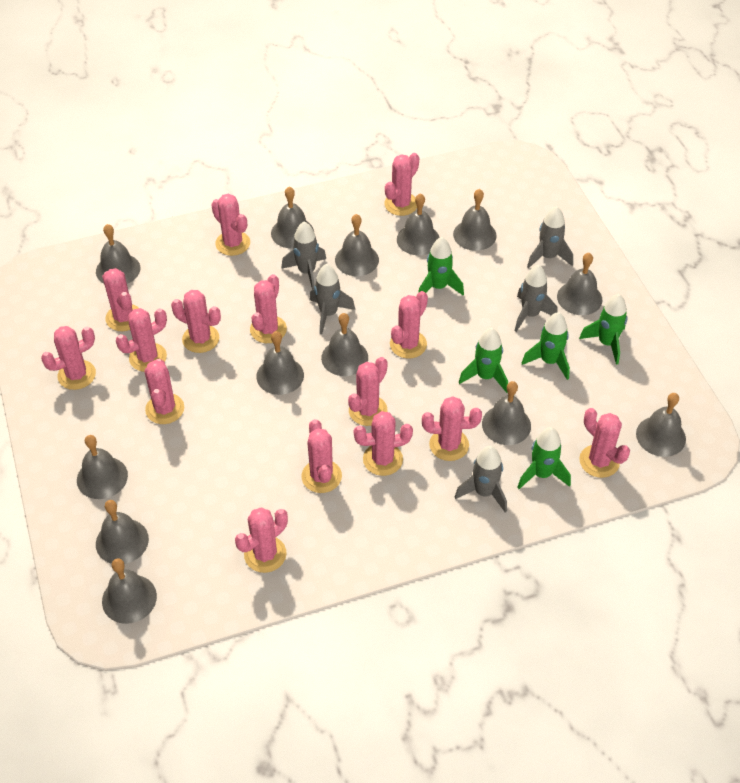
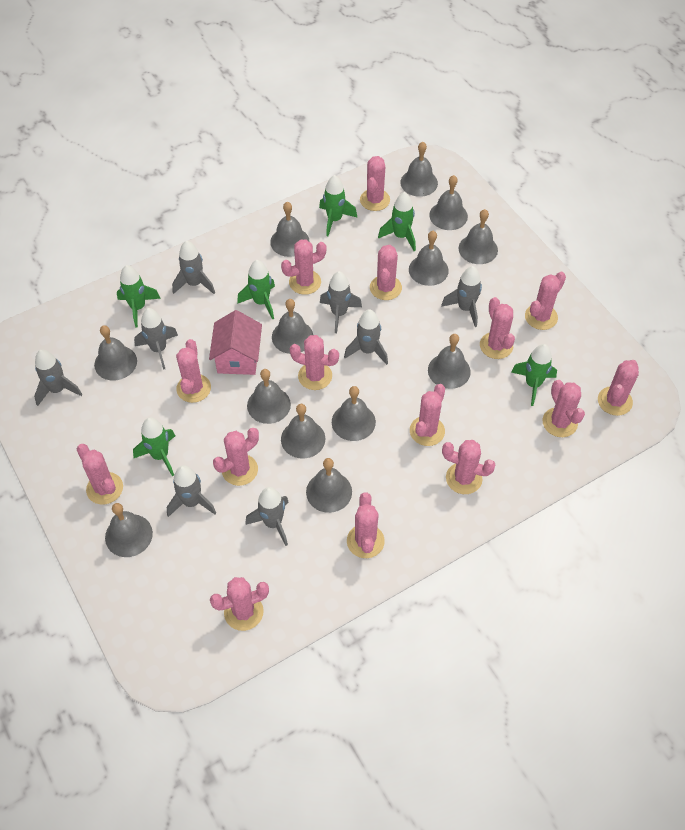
green rocket: [418,237,464,295] [459,328,508,393] [517,427,571,489] [522,312,570,380] [579,294,628,365] = 5 -> [117,265,161,327] [133,417,175,476] [237,260,275,320] [319,175,357,236] [378,192,416,251] [511,344,557,406] = 6
grey rocket: [281,222,326,290] [310,264,355,334] [455,446,507,513] [515,265,558,332] [527,206,573,269] = 5 -> [34,349,82,406] [134,308,178,370] [167,465,216,517] [172,241,215,294] [245,487,289,546] [320,271,362,333] [344,309,388,365] [441,266,482,327] = 8
pink house: none = 0 -> [209,310,262,375] = 1

